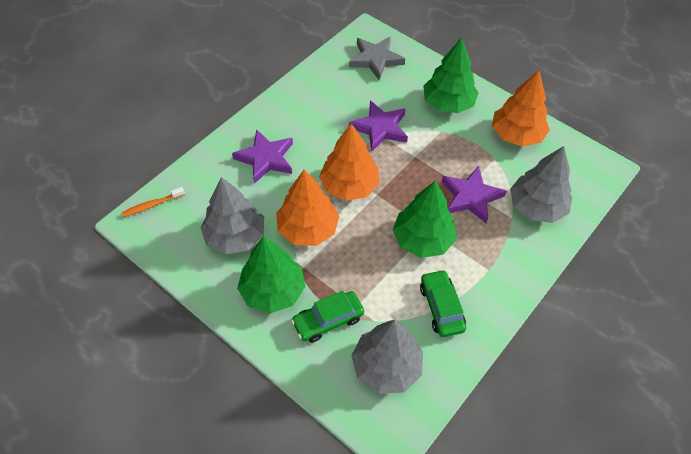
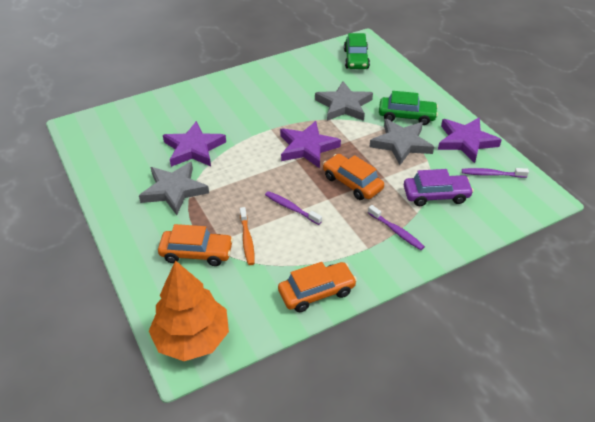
green tree: [237,236,305,313] [393,181,457,258] [423,37,478,113] = 3 -> none = 0
grey star: [349,37,405,80] = 1 -> [139,162,209,215] [315,81,373,121] [369,119,434,165] = 3
grey tree: [200,177,264,255] [351,320,423,394] [510,146,572,223] = 3 -> none = 0
orange car: none = 0 -> [158,224,233,266] [278,262,357,312] [323,154,384,200] = 3
orange tree: [276,170,340,246] [319,123,380,201] [492,70,550,147] = 3 -> [149,260,229,361] = 1
purple car: none = 0 -> [404,169,474,206] = 1
purple toothbrush: none = 0 -> [265,191,322,225] [368,205,425,250] [462,168,529,178] = 3

